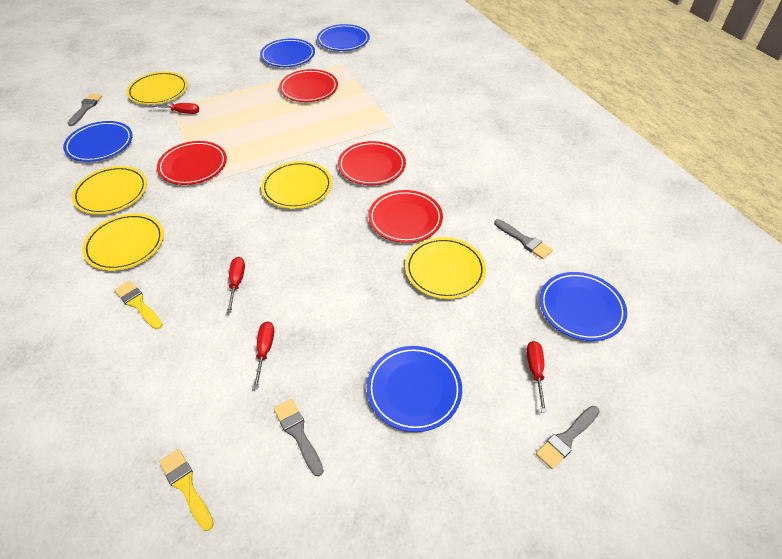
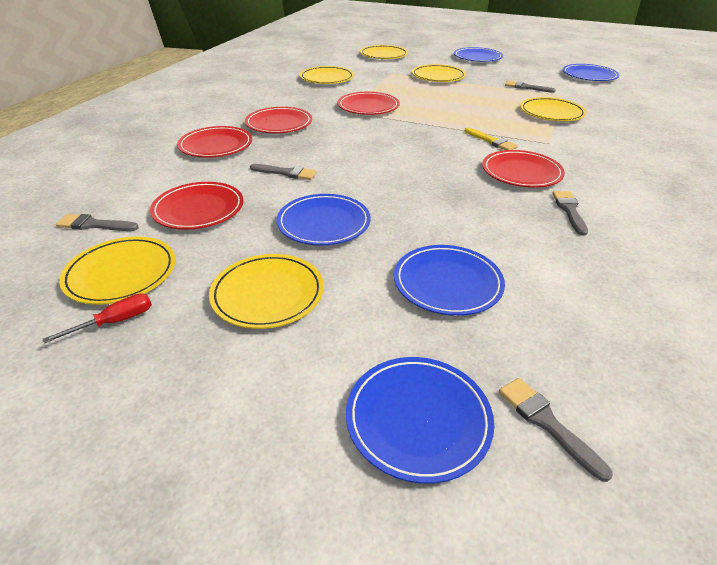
grey brush: [68,94,102,126] [274,399,324,476] [494,219,553,259] [536,406,600,469] = 4 -> [56,214,139,231] [250,164,317,180] [499,378,613,482] [505,81,555,93] [552,191,588,236] = 5
red plate: [157,141,227,185] [279,69,338,102] [338,141,406,185] [368,190,443,243] = 4 -> [150,182,244,230] [177,126,252,158] [245,107,312,133] [337,92,400,115] [482,150,565,188] = 5
red screwdriver: [149,103,199,114] [227,257,245,313] [253,321,274,389] [526,341,547,413] = 4 -> [43,293,152,343] = 1
yellow brush: [114,281,163,329] [159,449,214,531] = 2 -> [465,127,518,150] = 1
yellow plate: [72,166,147,214] [82,213,164,271] [127,72,188,105] [261,161,332,209] [405,237,486,299] = 5 -> [59,237,175,305] [209,254,324,329] [300,66,354,84] [360,45,408,59] [412,64,466,82] [520,97,587,121] = 6

